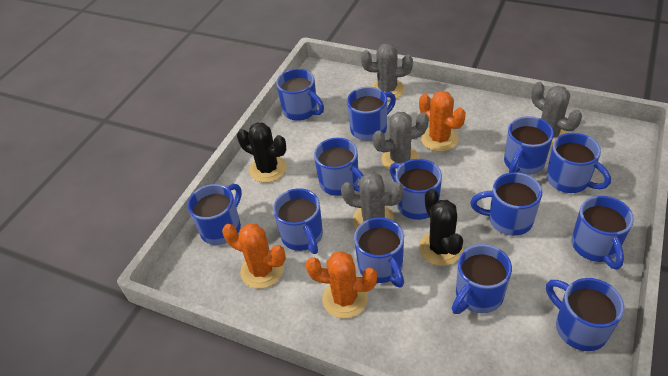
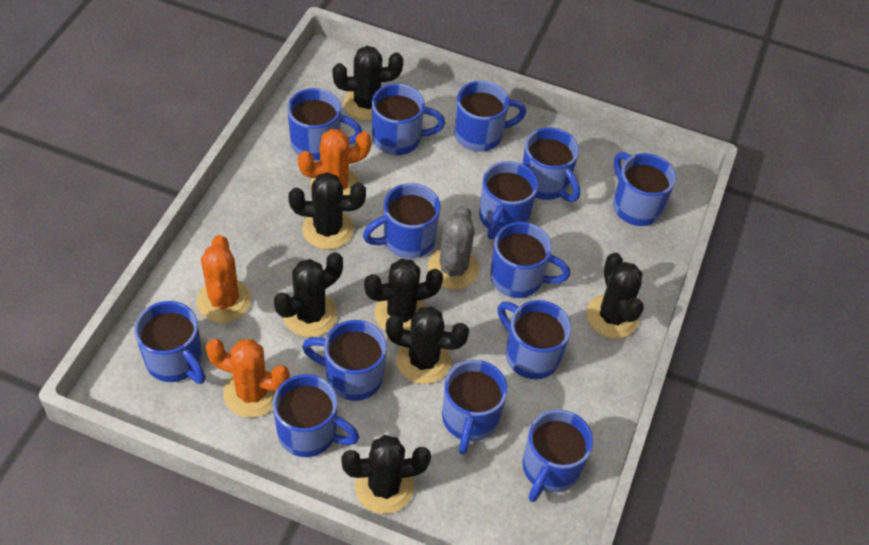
black cactus: [237,123,287,183] [419,189,463,266] = 2 -> [274,252,343,337] [288,172,366,250] [332,46,403,121] [341,435,431,514] [364,259,443,331] [386,306,469,384] [587,253,644,339] = 7
blue mug: [187,184,242,245] [273,188,323,254] [276,69,324,121] [314,138,363,196] [347,87,396,141] [354,217,404,288] [390,159,442,220] [452,244,512,314] [470,172,542,236] [504,116,554,175] [546,133,611,193] [546,278,624,351] [571,196,634,270] = 13 -> [134,301,206,384] [273,374,360,457] [287,88,362,160] [302,320,387,401] [363,183,441,259] [372,84,445,155] [442,360,508,455] [454,81,527,152] [479,161,538,239] [490,222,570,298] [498,300,571,379] [522,127,580,202] [523,409,593,502] [613,152,676,226] = 14
grey cactus: [341,172,404,229] [361,43,413,100] [373,112,429,171] [531,82,582,148] = 4 -> [427,205,479,290] = 1

